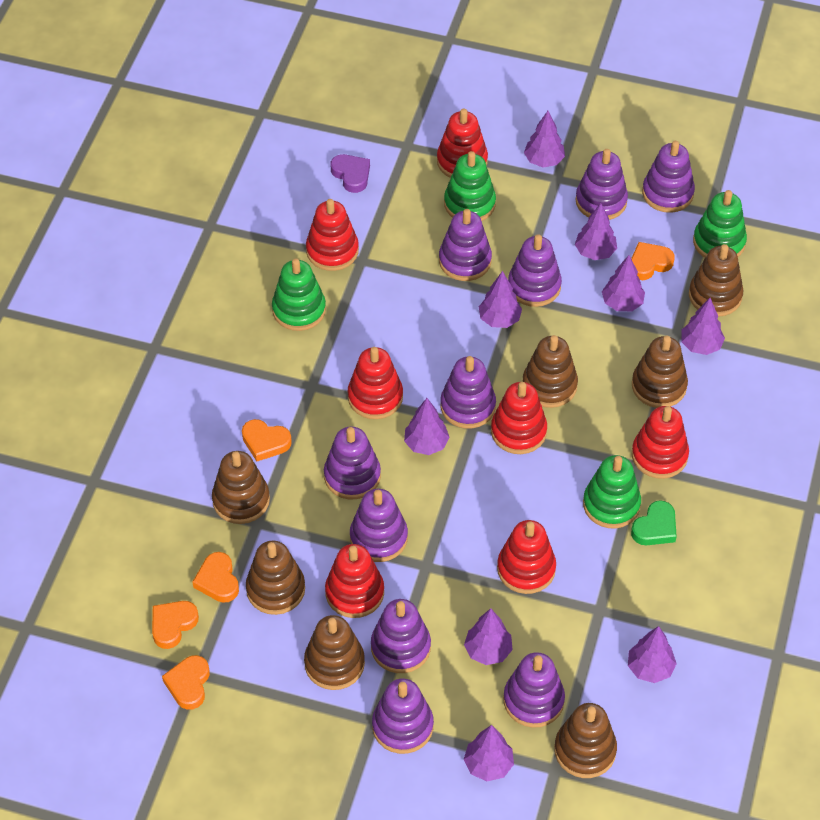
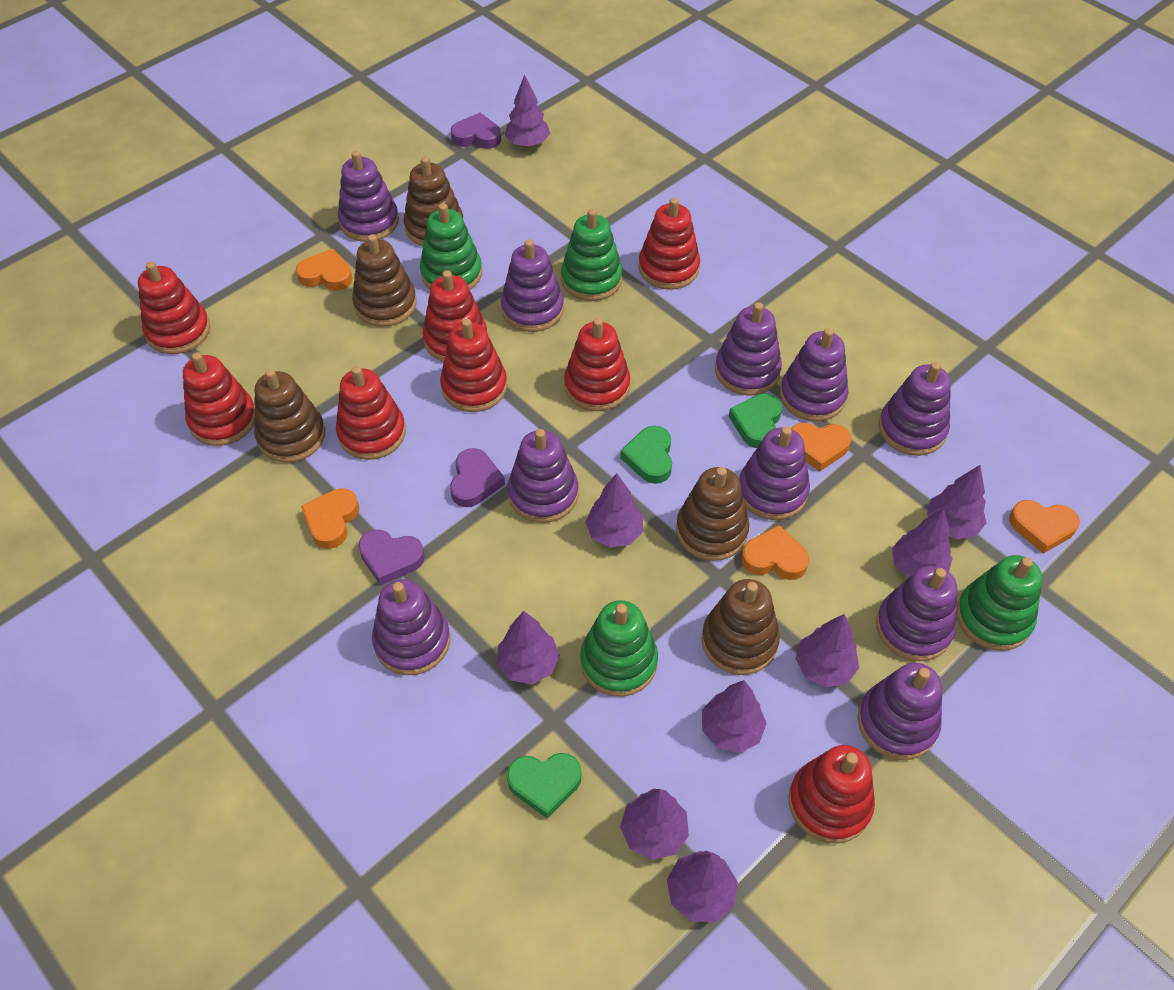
brown stacking toy: [212,451,270,524] [246,541,305,615] [304,615,365,690] [523,335,578,408] [554,703,617,778] [632,336,688,408] [689,244,743,317] = 7 -> [254,369,325,463] [352,234,417,327] [403,156,463,246] [676,467,749,561] [702,579,780,675] = 5
green heart: [631,500,677,545] = 1 -> [507,753,582,819] [620,426,672,484] [729,393,782,448] = 3
purple heart: [331,154,370,193] = 1 -> [358,530,425,585] [450,448,505,507] [451,113,501,149] = 3
red stacking toy: [306,199,359,271] [325,544,384,618] [348,347,403,419] [437,108,488,178] [491,382,547,454] [497,520,556,594] [632,406,689,479] = 7 -> [138,261,210,354] [183,352,255,446] [336,366,406,460] [423,270,487,362] [440,319,507,412] [564,318,630,411] [639,198,700,290] [788,745,875,844] = 8

